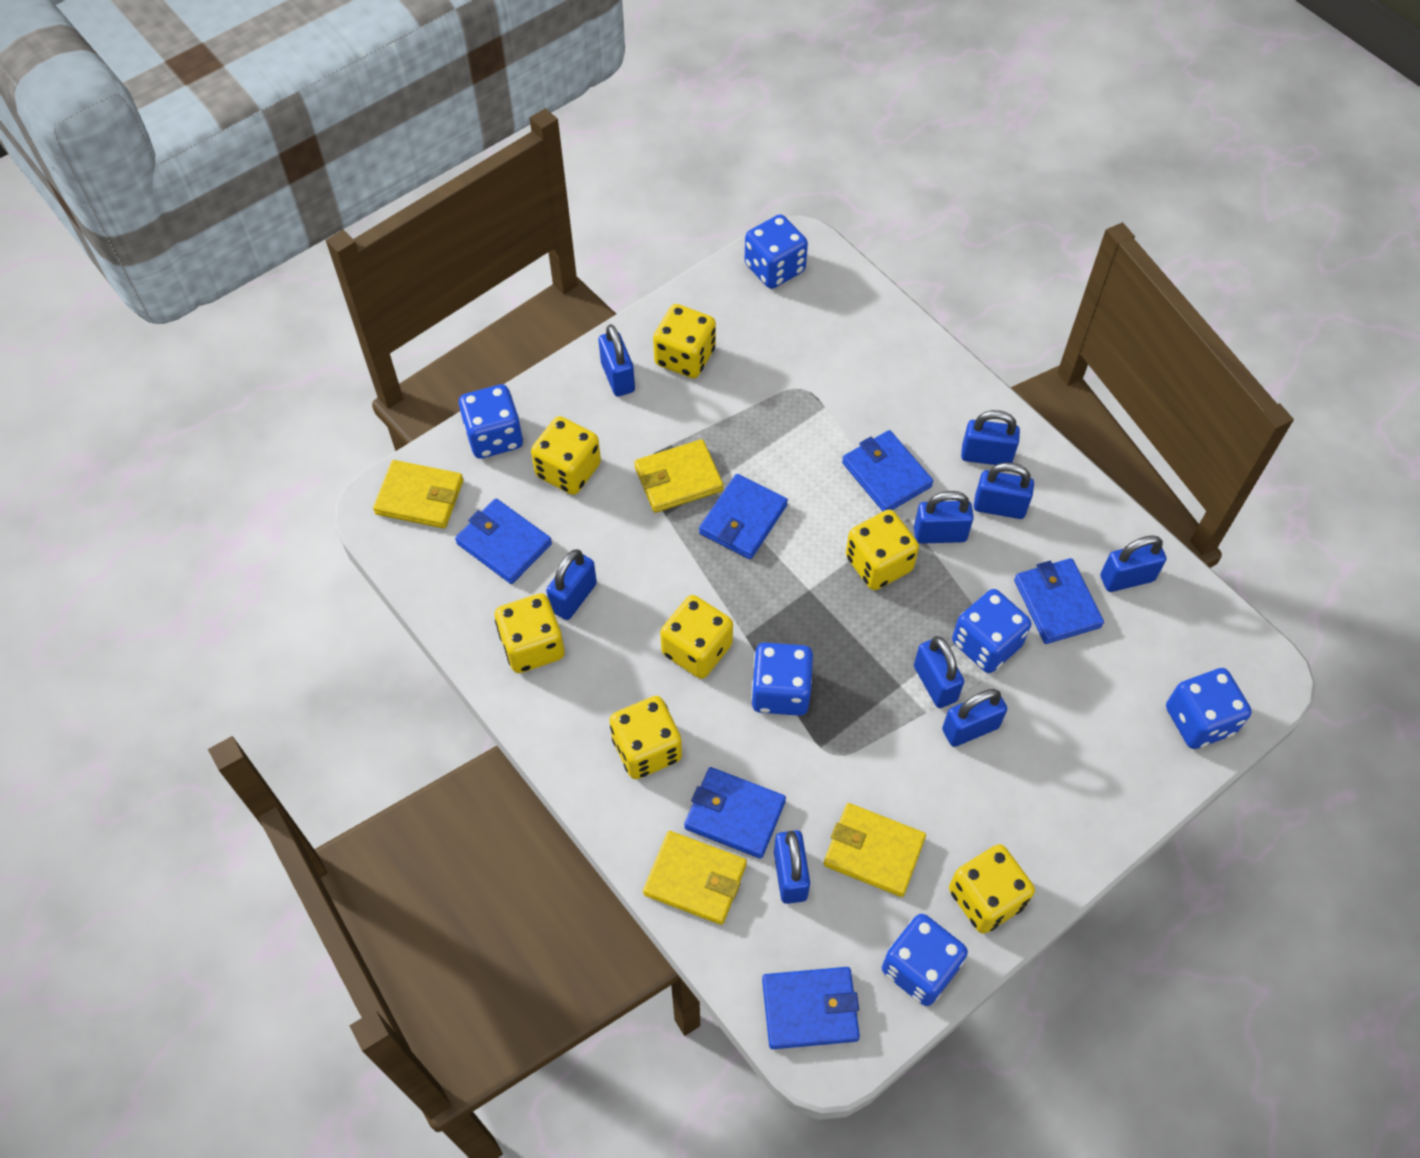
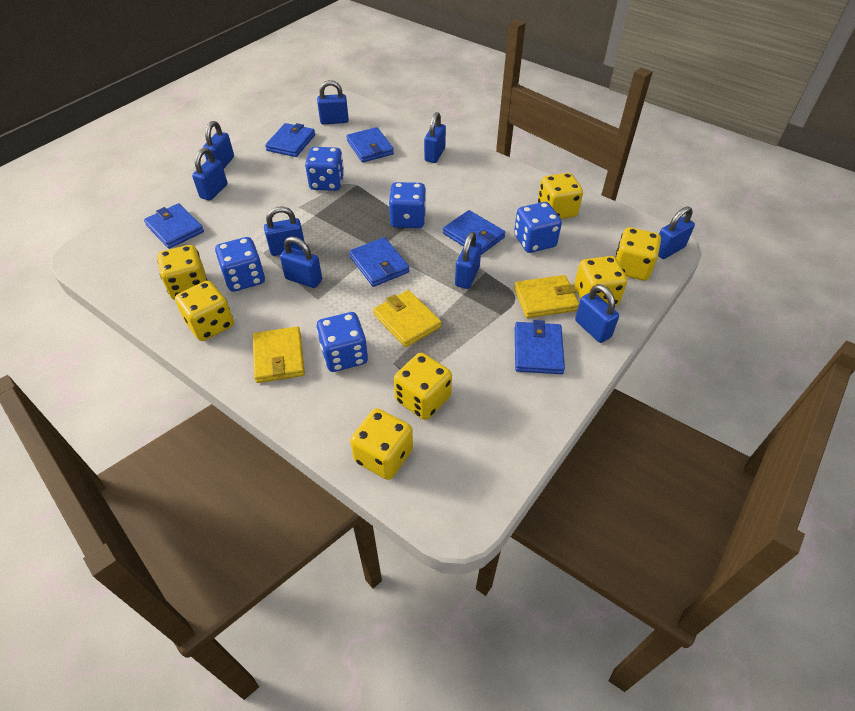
blue dice: [459,384,523,459] [744,215,808,289] [751,643,813,716] [882,914,968,1006] [952,589,1031,673] [1166,668,1252,749] = 6 -> [215,237,265,292] [305,147,344,191] [317,312,368,372] [389,182,426,228] [514,202,562,253] = 5
yellow wallet: [373,460,463,528] [634,439,724,513] [643,831,747,925] [824,803,926,897] = 4 -> [253,326,305,383] [373,290,442,347] [514,275,579,318] = 3

